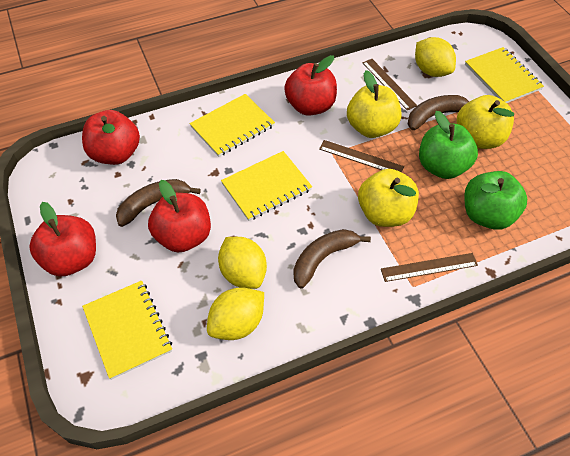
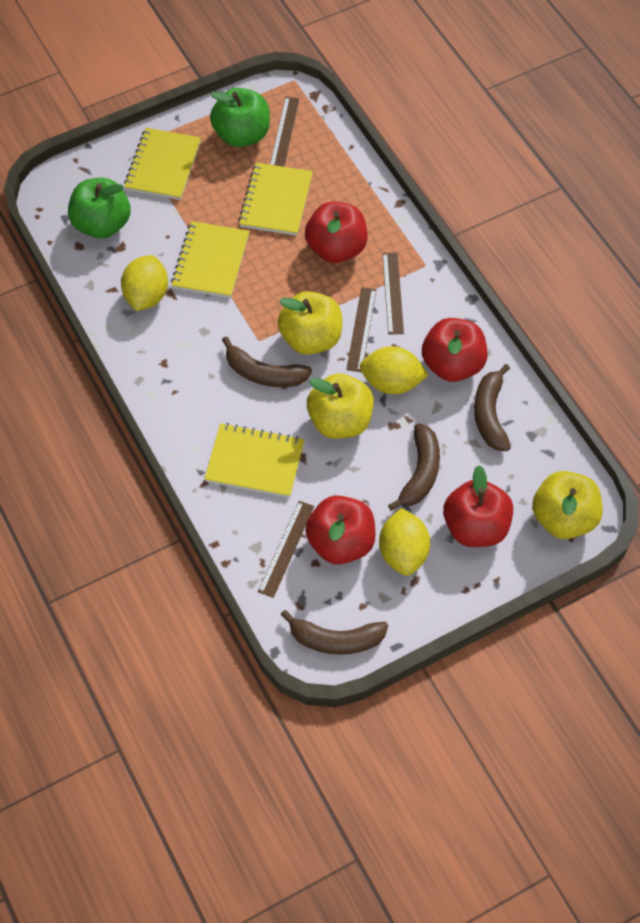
brown banana: [116,179,201,227] [293,229,371,289] [408,95,469,130] = 3 -> [222,336,312,387] [281,610,388,655] [388,424,440,510] [474,364,511,451] = 4
brown ruler: [319,140,404,173] [362,59,417,110] [381,253,478,282] = 3 -> [258,501,314,598] [270,97,300,167] [346,287,376,372] [382,252,404,335] = 4

